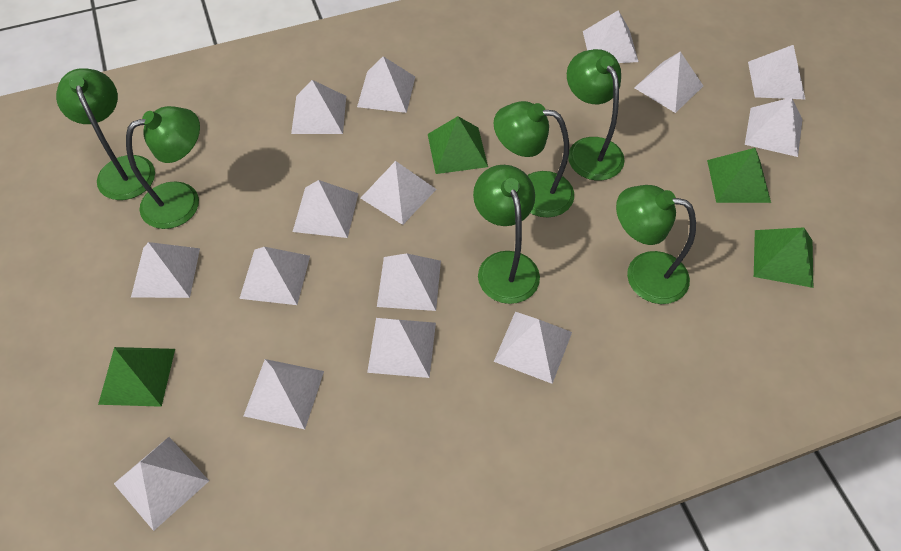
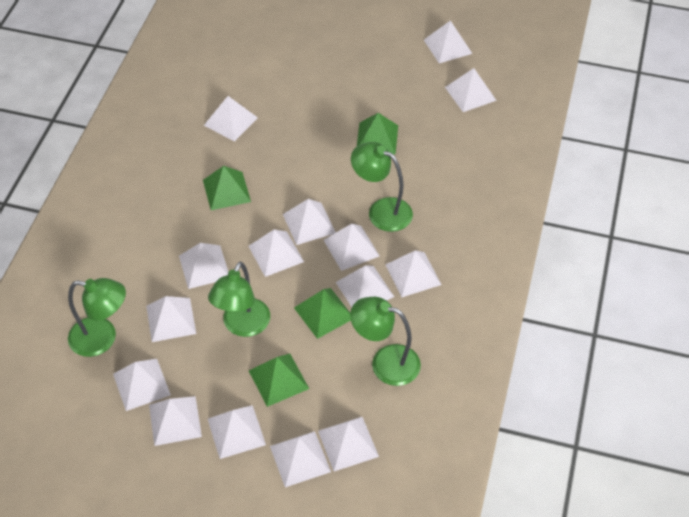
green lamp: [56,68,155,200] [126,106,200,229] [473,165,540,304] [494,101,574,217] [567,49,625,180] [616,185,696,304] = 6 -> [68,278,126,357] [208,261,270,337] [350,297,421,386] [351,142,413,232] = 4

